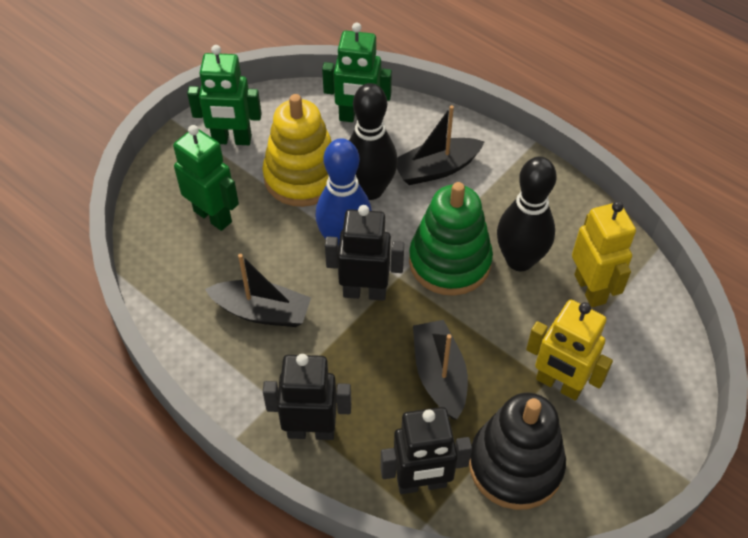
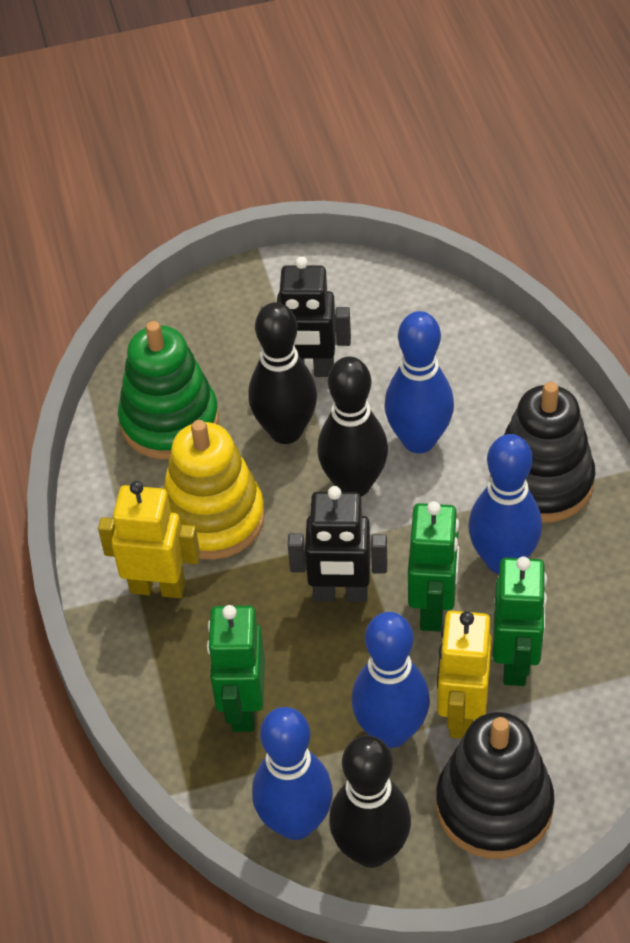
black boat: [205,254,311,327] [397,105,484,185] [413,320,468,419] = 3 -> none = 0
black bowling pin: [349,83,398,200] [497,157,557,271] = 2 -> [248,302,317,444] [318,357,388,496] [329,735,411,868] = 3
black robot: [263,354,351,440] [325,205,404,301] [381,407,472,494] = 3 -> [260,256,351,377] [288,486,387,602] = 2
black stacking toy: [469,393,566,510] = 1 -> [436,712,554,859] [490,382,595,522] = 2
blue bowling pin: [316,138,372,247] = 1 -> [252,707,333,840] [351,612,430,748] [384,311,454,453] [468,434,542,574] = 4

